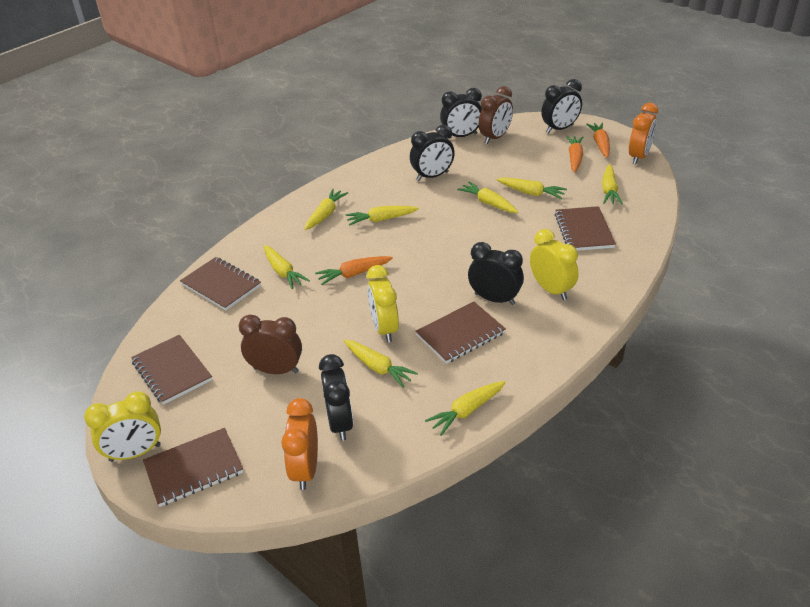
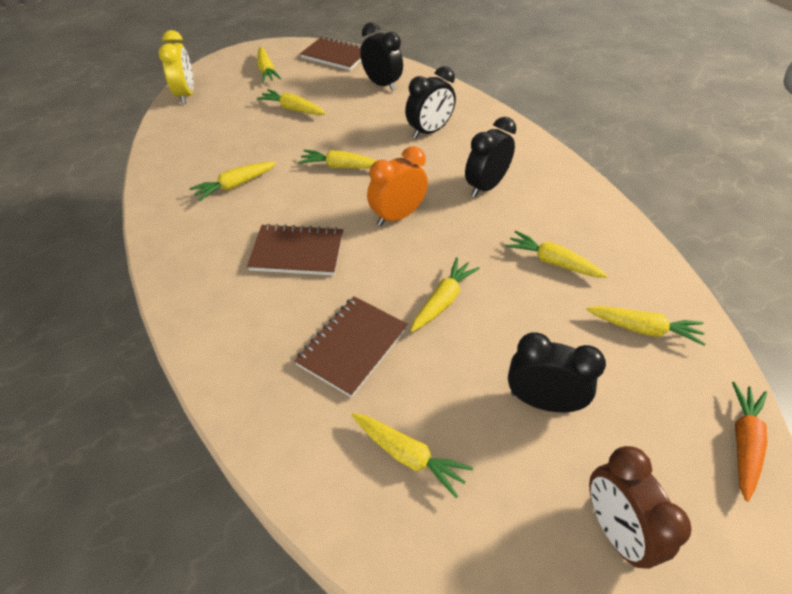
black clock: [319,354,353,441] [410,125,455,181] [440,88,482,139] [468,242,524,305] [541,79,582,133] = 5 -> [360,22,403,91] [405,66,456,138] [465,117,516,197] [508,332,606,412] = 4
brown clock: [239,315,302,374] [479,86,513,144] = 2 -> [589,446,692,569] = 1
brown notebook: [131,335,212,405] [143,428,243,507] [180,257,261,311] [415,301,506,364] [555,206,616,251] = 5 -> [247,224,343,276] [294,296,408,398] [300,36,362,70] = 3
orange carrot: [315,256,393,285] [566,136,583,172] [586,123,610,158] = 3 -> [732,382,768,502] = 1
orange clock: [281,398,318,490] [629,103,658,164] = 2 -> [367,146,428,226] = 1
yellow clock: [84,391,161,462] [367,265,399,342] [530,229,579,300] = 3 -> [159,30,194,104] = 1

